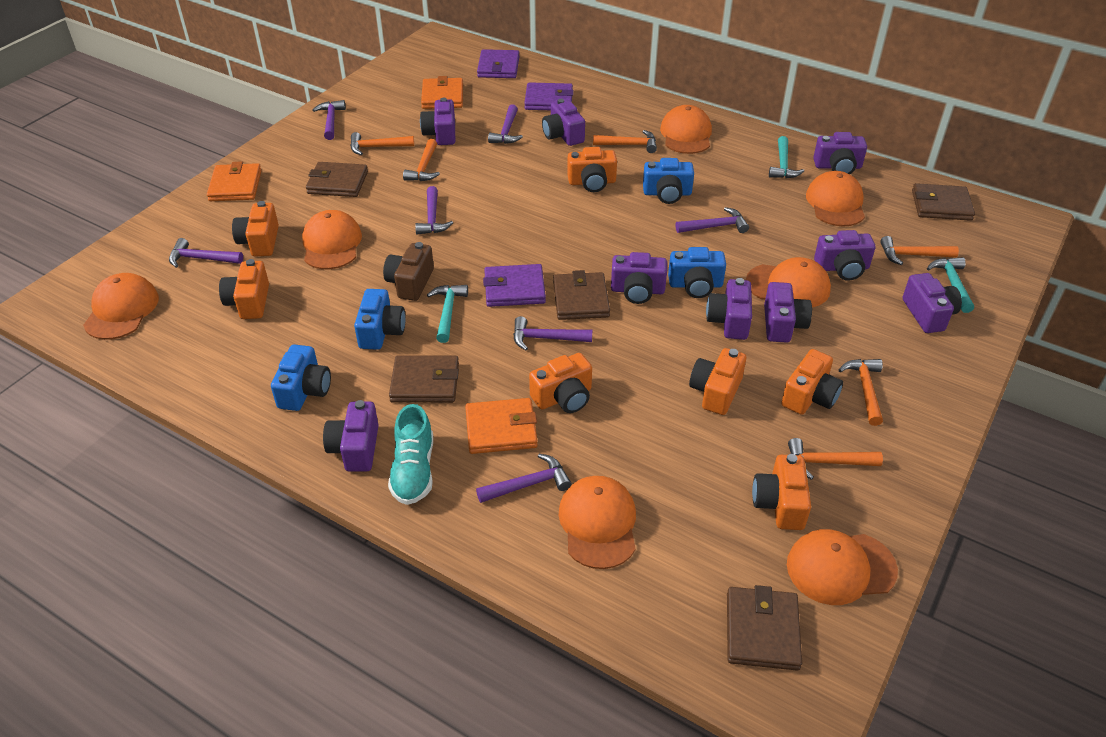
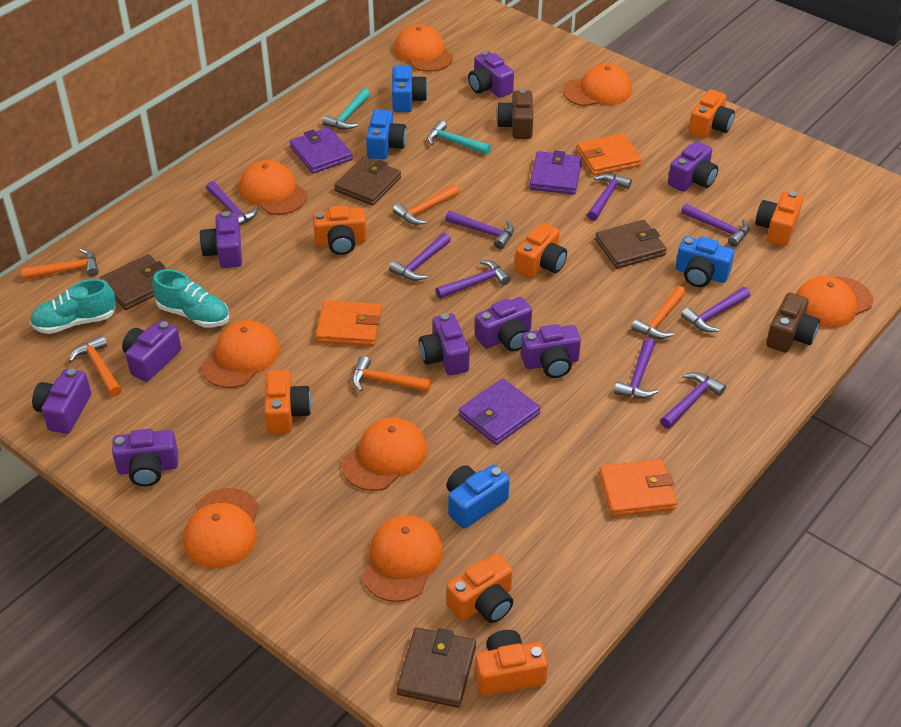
brown camera: [383,242,434,301] = 1 -> [496,89,533,139] [766,292,820,353] = 2
brown wallet: [306,162,368,197] [389,356,459,403] [553,270,610,320] [727,585,802,671] [912,183,975,221] = 5 -> [100,254,166,310] [334,157,401,206] [397,627,476,708] [595,220,667,269] = 4
orange cap: [83,273,159,340] [302,210,362,269] [559,476,636,569] [660,105,712,154] [746,257,831,307] [787,529,898,605] [806,171,865,226] = 7 -> [183,488,259,568] [201,320,280,388] [239,160,307,215] [342,417,427,491] [362,515,443,602] [394,24,453,72] [563,64,632,106] [796,276,873,328] = 8
orange hammer: [350,132,414,155] [403,139,440,181] [593,130,657,153] [788,438,883,480] [839,359,883,426] [880,236,959,265] = 6 -> [21,248,99,280] [69,335,122,397] [352,356,431,392] [393,184,459,225] [631,286,686,339] = 5
purple hammer: [169,238,243,268] [313,100,346,140] [415,186,453,235] [476,454,572,503] [488,104,523,144] [513,316,592,350] [676,207,749,233] = 7 -> [206,181,258,226] [389,233,451,281] [435,260,511,299] [445,211,514,249] [587,174,632,221] [614,338,658,399] [660,372,726,429] [681,203,749,247] [681,287,750,332] = 9
turquoise hammer: [427,285,468,343] [769,136,804,178] [927,257,974,313] = 3 -> [322,88,370,130] [427,120,491,155] = 2
turquoise shoe: [388,404,433,505] = 1 -> [30,279,116,334] [152,269,229,328] = 2

